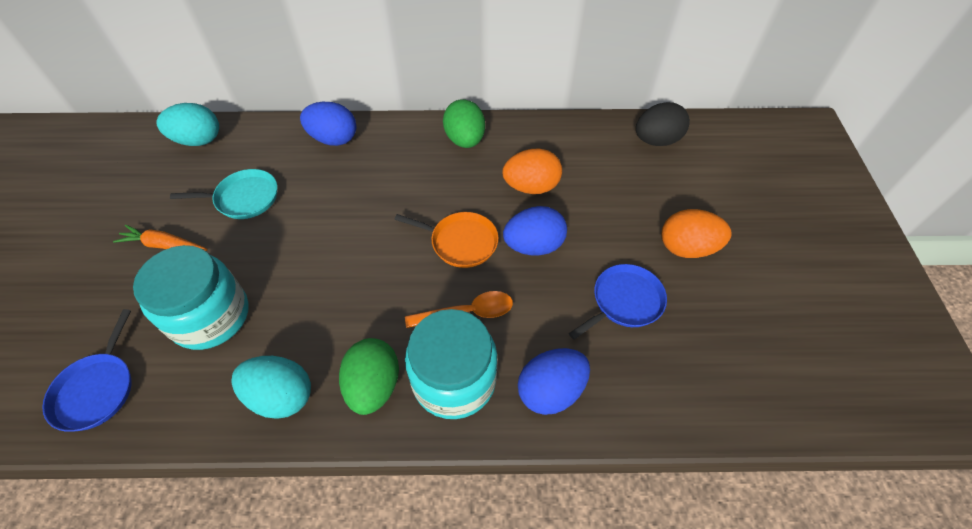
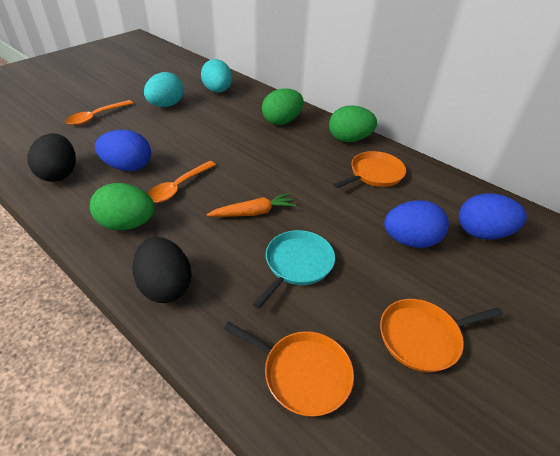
black egg: [636,102,690,146] = 1 -> [27,133,76,182] [132,237,192,303] = 2
blue pan: [42,309,132,432] [569,264,667,340] = 2 -> none = 0
green egg: [339,338,399,415] [443,99,485,148] = 2 -> [90,183,155,230] [262,88,304,125] [329,105,377,142] = 3
orange egg: [502,149,562,194] [662,209,731,258] = 2 -> none = 0
orange pan: [394,212,499,268] = 1 -> [224,322,354,417] [333,151,406,188] [380,299,503,372] = 3
orange spoon: [405,291,513,328] = 1 -> [66,100,133,125] [148,161,216,203] = 2
turquoise jar: [133,245,249,350] [405,309,498,419] = 2 -> none = 0

